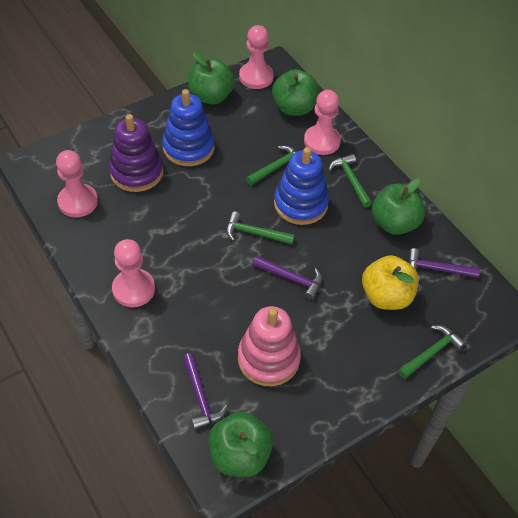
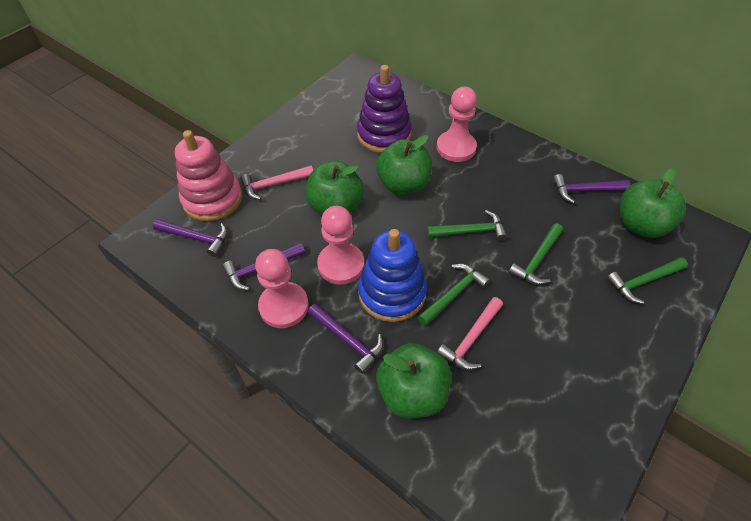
blue stacking toy: [162,89,215,166] [274,147,329,225] = 2 -> [358,229,427,322] = 1
pink hammer: none = 0 -> [240,166,313,200] [437,297,503,370] = 2
pink pawn: [56,150,98,217] [112,239,155,307] [239,25,274,89] [304,90,341,155] = 4 -> [255,249,309,328] [317,206,364,285] [437,87,477,162] = 3
purple hammer: [183,353,228,430] [253,256,322,300] [409,248,480,279] = 3 -> [153,219,228,257] [222,242,305,291] [308,304,384,374] [553,174,630,204] = 4
yellow apple: [362,255,419,310] = 1 -> none = 0

